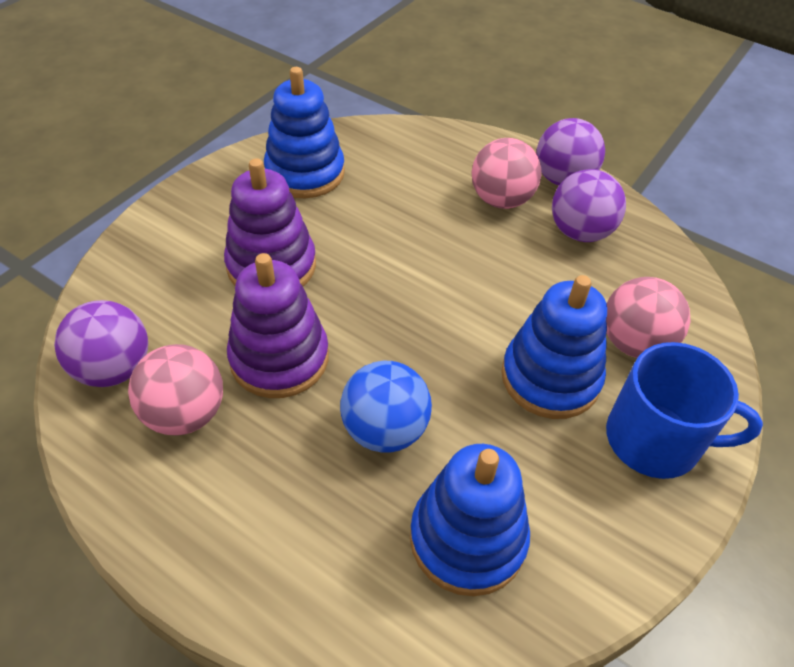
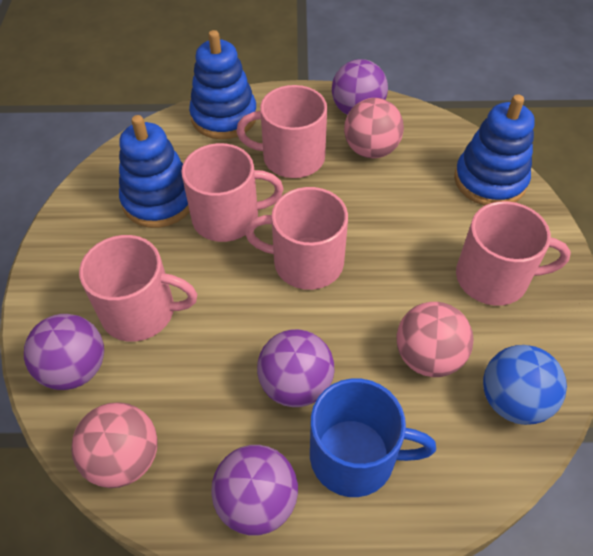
pink mug: none = 0 -> [79,235,197,342] [181,143,284,242] [236,85,327,178] [245,187,348,290] [456,201,571,306] = 5
purple ball: [54,300,148,387] [536,118,605,186] [552,169,626,242] = 3 -> [24,314,104,390] [211,445,298,536] [257,329,335,407] [332,59,388,115] = 4
purple stacking toy: [224,158,316,286] [227,253,329,398] = 2 -> none = 0

